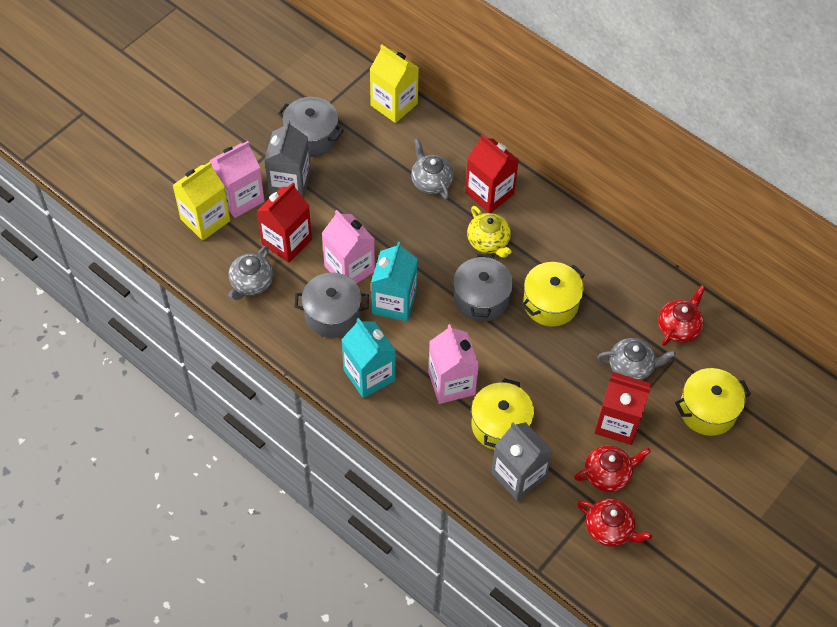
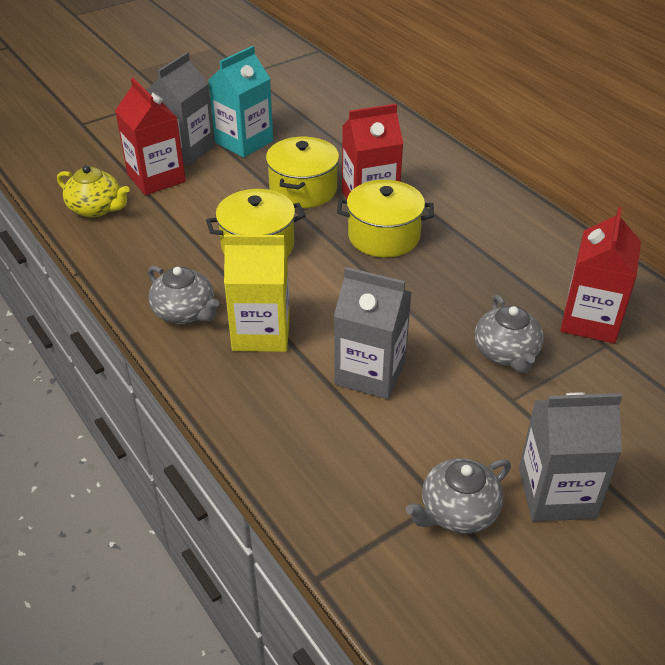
grey carton: [264,120,311,198] [491,422,553,501] = 2 -> [146,52,215,166] [334,267,412,399] [519,393,622,521] = 3
grey pot: [278,97,344,157] [295,272,369,338] [453,254,513,322] = 3 -> none = 0
pink carton: [210,141,265,218] [322,210,375,284] [428,324,479,404] = 3 -> none = 0
red teapot: [574,445,651,492] [577,499,652,547] [658,285,706,346] = 3 -> none = 0
turquoise carton: [341,318,396,398] [371,242,417,321] = 2 -> [208,46,273,158] = 1
yellow carton: [173,162,230,241] [370,45,419,123] = 2 -> [224,235,290,352] = 1

